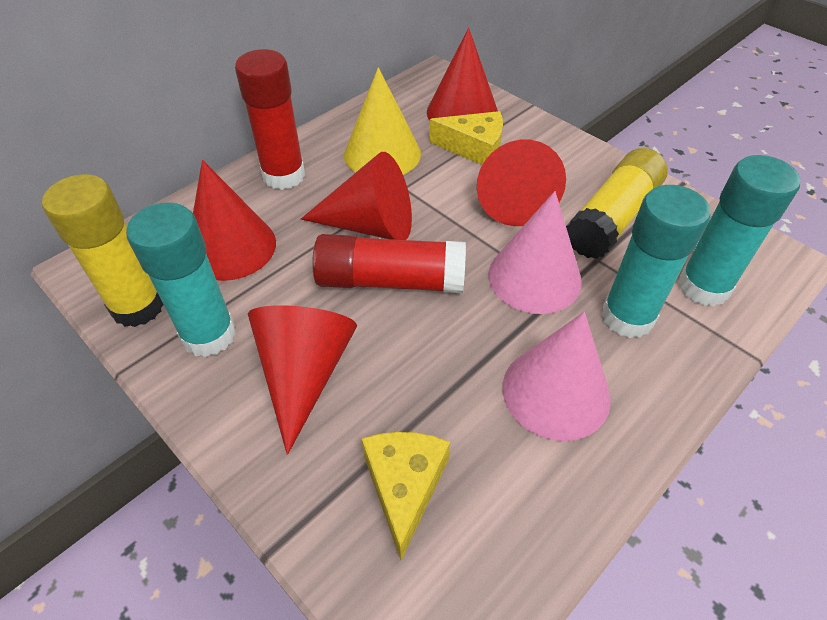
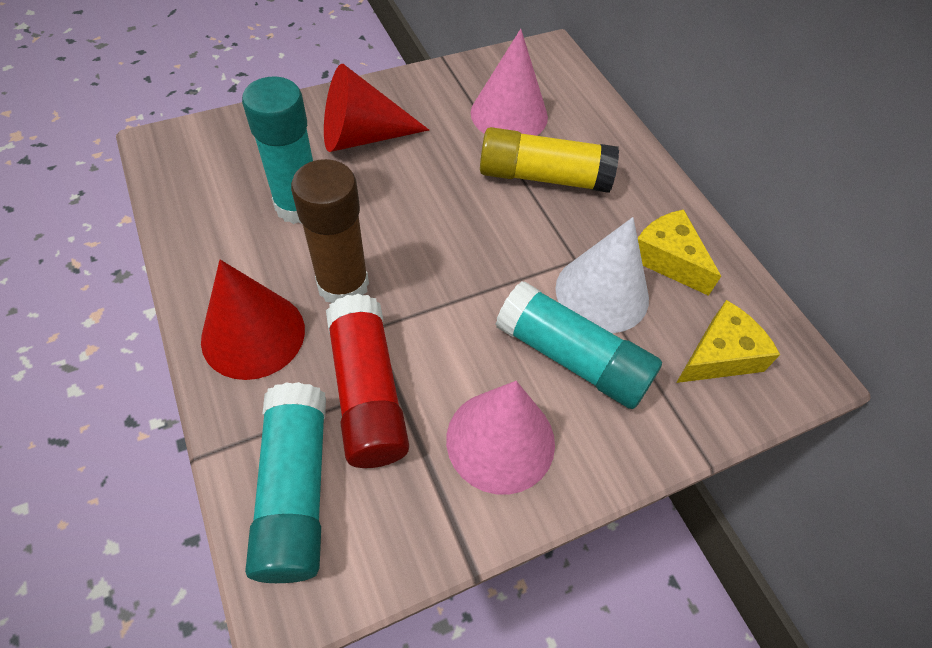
brown glue stick: none = 0 -> [291,159,369,303] = 1
red cone: [193,160,276,281] [248,305,357,455] [301,152,412,240] [427,28,498,121] [477,140,566,226] = 5 -> [201,260,305,380] [324,64,429,152] = 2
red glue stick: [235,49,305,190] [312,234,466,293] = 2 -> [326,294,409,468] = 1
white cone: none = 0 -> [555,217,649,333] = 1
yellow cone: [344,67,421,175] = 1 -> none = 0
yellow glue stick: [42,174,164,327] [566,148,668,259] = 2 -> [480,127,619,193] = 1

